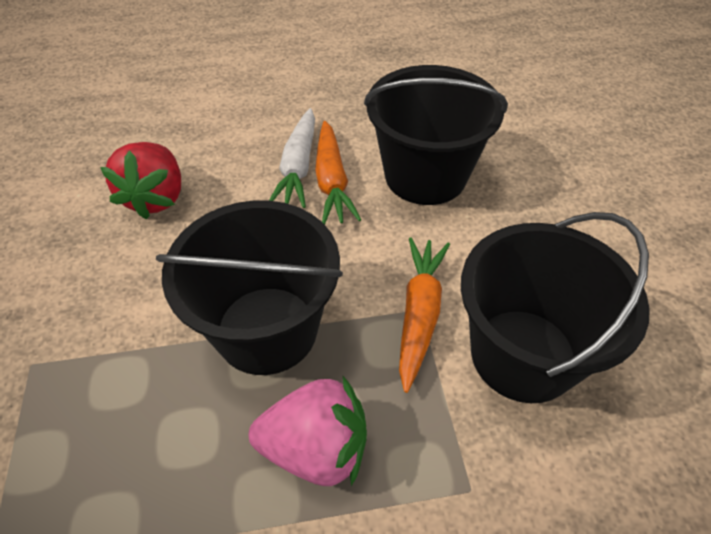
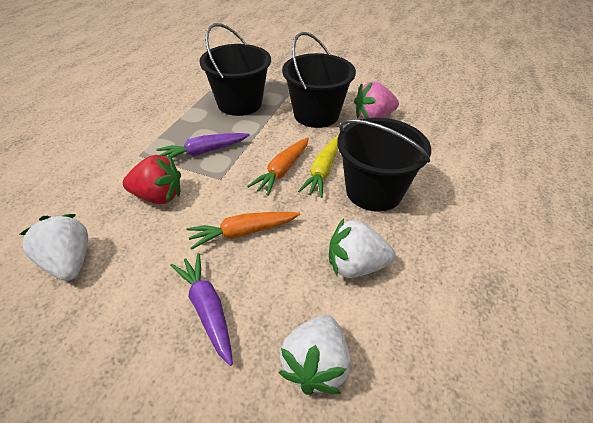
purple carrot: none = 0 -> [156,133,250,158] [170,253,233,366] = 2
white carrot: [269,108,315,208] = 1 -> none = 0
white strawberry: none = 0 -> [20,214,88,281] [279,315,351,395] [329,219,396,278] = 3
yellow carrot: none = 0 -> [298,136,338,198] = 1

